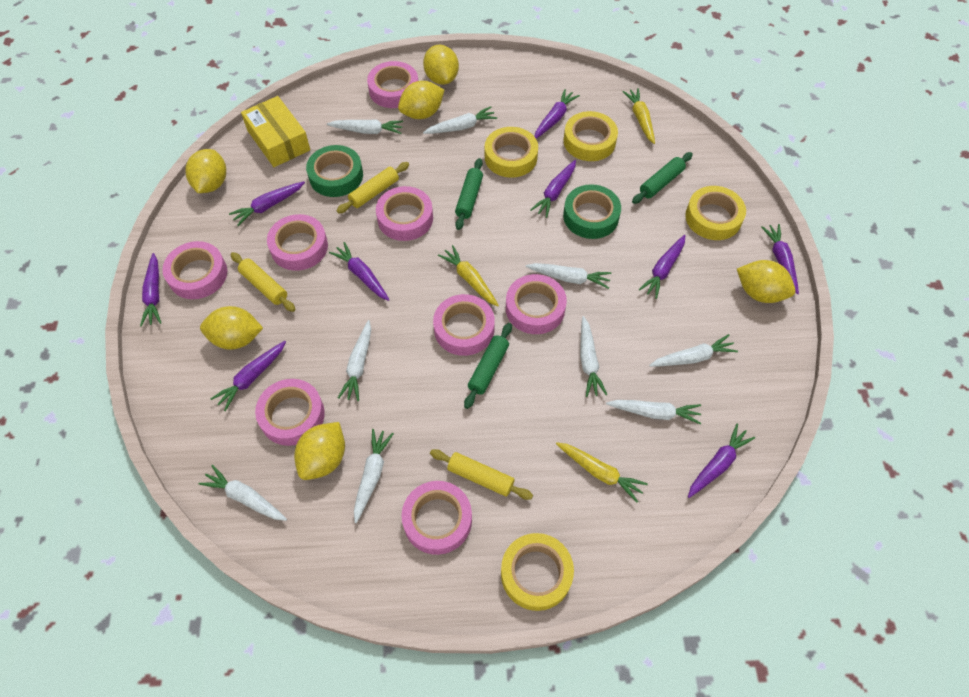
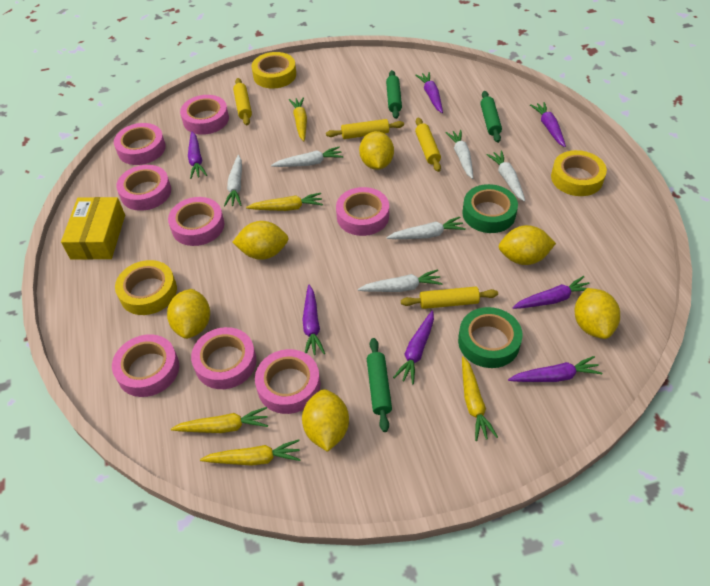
purple carrot: [140,253,161,327] [211,341,286,411] [229,181,305,226] [329,242,390,301] [530,160,576,218] [534,89,580,139] [638,235,685,299] [688,424,755,498] [761,224,799,294] = 9 -> [188,131,207,179] [302,285,325,355] [393,310,434,385] [415,72,443,113] [508,356,603,382] [512,276,589,309] [530,102,566,147] = 7
white carrot: [199,465,287,521] [327,119,403,134] [338,320,371,401] [354,429,394,523] [423,106,497,134] [526,263,611,289] [580,316,607,397] [606,400,701,425] [649,334,738,367] = 9 -> [224,155,242,207] [271,147,343,167] [358,269,443,292] [386,217,466,239] [446,130,473,179] [486,150,525,202] = 6
yellow carrot: [438,245,499,307] [556,442,648,502] [622,88,655,144] = 3 -> [171,407,268,433] [200,439,301,466] [246,193,323,211] [289,97,307,141] [462,356,498,441] = 5
yellow rolling pin: [230,252,296,312] [336,162,409,214] [430,449,533,500] = 3 -> [233,78,252,126] [326,119,404,139] [401,287,498,309] [415,117,441,172] = 4
yellow tape: [485,127,538,178] [501,533,574,611] [564,111,618,161] [685,186,746,240] = 4 -> [115,260,177,315] [252,52,296,89] [551,150,607,196] = 3

